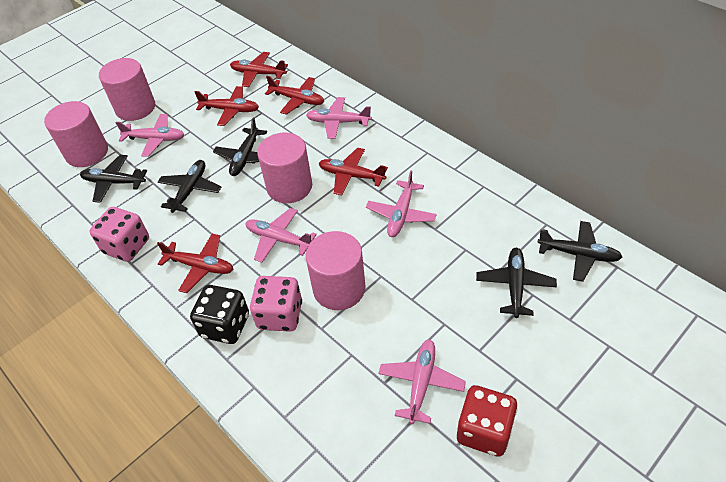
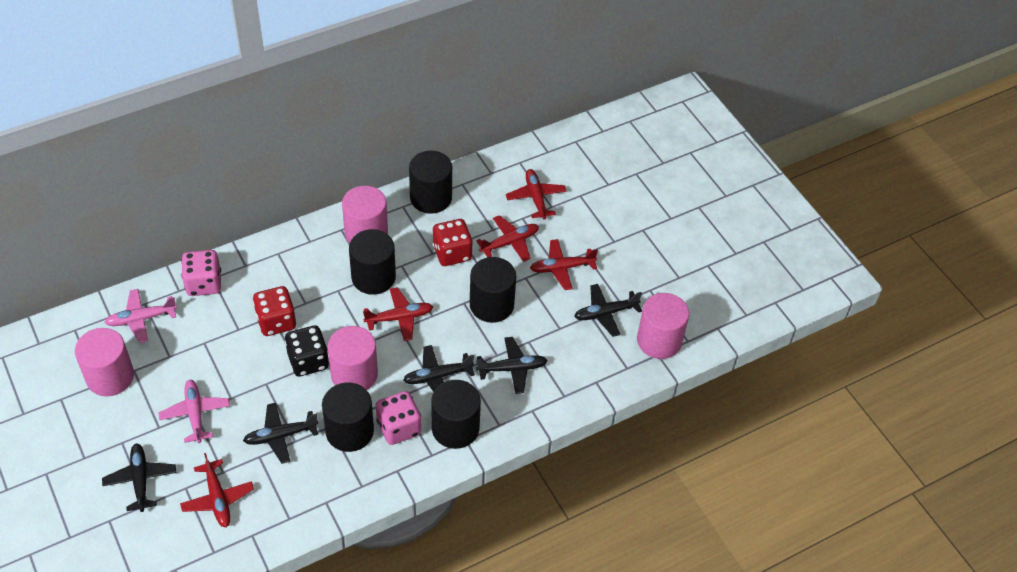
black cylinder: none = 0 -> [322,382,374,452] [349,229,396,295] [409,151,452,214] [431,380,481,449] [470,257,516,323] = 5
pink plane: [116,114,184,157] [245,208,317,263] [306,97,372,139] [366,171,437,237] [378,339,466,424] = 5 -> [104,289,177,343] [158,380,230,443] = 2
red dice: [457,385,518,457] = 1 -> [253,286,296,336] [433,219,473,266] = 2

